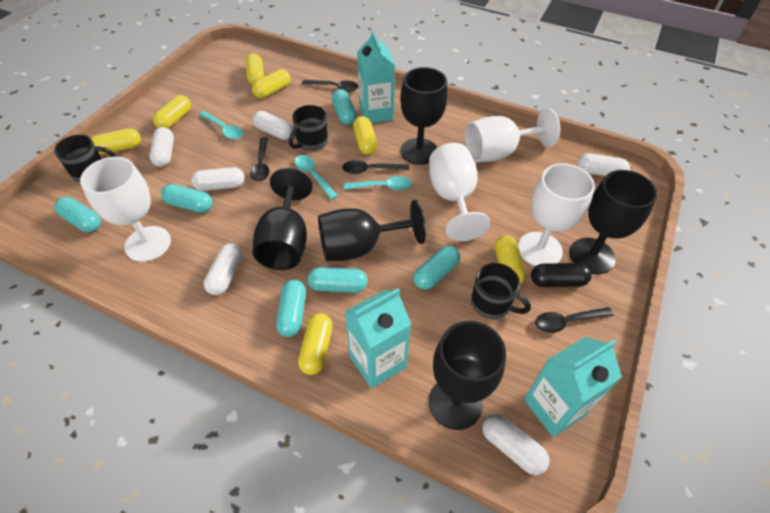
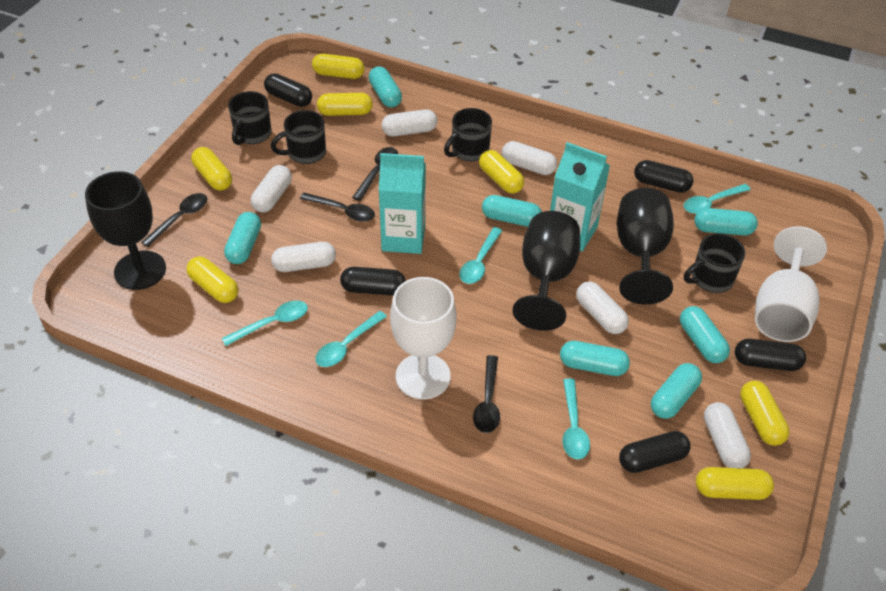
black capsule: [531,263,592,287] = 1 -> [264,73,312,107] [340,267,405,295] [619,431,690,473] [634,160,693,193] [735,339,806,371] = 5
black goblet: [252,168,313,270] [318,200,426,261] [400,67,448,165] [429,321,506,430] [570,170,657,274] = 5 -> [85,171,166,290] [512,211,580,331] [617,188,674,305] = 3
black mug: [54,135,115,182] [289,105,328,151] [471,263,531,319] = 3 -> [228,91,272,145] [271,110,326,164] [444,108,492,162] [684,233,745,293] = 4
turquoise capsule: [54,197,101,232] [161,184,212,213] [276,280,306,337] [307,267,368,293] [332,89,357,125] [413,246,460,290] = 6 -> [224,212,261,264] [369,66,402,108] [482,195,542,227] [560,341,630,376] [651,363,702,419] [680,306,730,363] [694,208,758,236] = 7
turquoise carton: [345,288,411,389] [357,30,395,123] [524,337,622,437] = 3 -> [379,153,426,254] [550,142,610,251] = 2
turquoise spoon: [199,111,243,140] [294,155,338,200] [343,176,412,190] = 3 -> [222,300,308,346] [315,311,387,367] [459,227,503,284] [562,378,590,460] [684,184,751,214] = 5
white goblet: [80,157,171,262] [429,143,490,241] [465,108,561,162] [518,163,595,266] = 4 -> [390,277,456,400] [755,226,827,342] = 2

